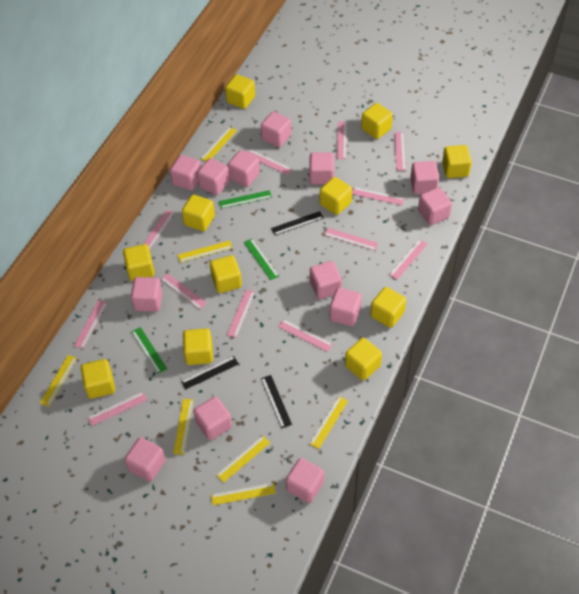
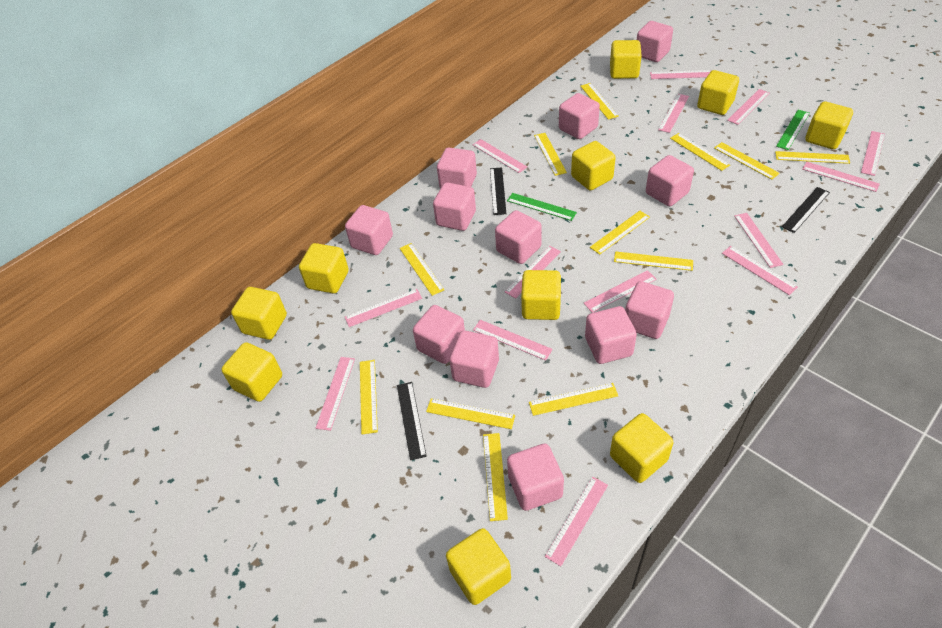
green ruler: [132,327,167,374] [219,190,272,209] [244,239,279,280] = 3 -> [507,193,577,221] [776,110,810,150] = 2
pink cube: [124,437,166,482] [131,277,163,312] [170,155,201,191] [193,396,232,440] [197,158,230,195] [228,150,260,187] [261,112,291,147] [286,458,324,503] [309,152,334,185] [310,261,342,299] [330,288,362,326] [410,161,439,194] [418,187,452,225] = 13 -> [345,205,393,255] [413,305,465,364] [433,182,476,231] [437,148,477,188] [449,330,499,388] [495,210,542,264] [507,444,564,511] [559,93,600,139] [585,306,637,364] [625,281,674,339] [637,21,673,62] [646,155,694,206] = 12
pink ruler: [74,300,107,349] [88,392,147,426] [143,210,175,250] [160,273,207,309] [227,290,255,338] [247,149,292,175] [278,319,333,352] [324,228,378,251] [337,122,347,159] [352,187,405,205] [389,239,427,280] [394,132,406,171] = 12 -> [316,357,355,431] [345,289,422,327] [472,139,527,173] [473,320,553,361] [505,246,561,299] [545,477,608,566] [584,270,656,313] [650,70,712,79] [658,94,689,133] [722,246,798,295] [727,89,769,125] [734,213,784,268] [802,162,880,192] [861,131,885,176] = 14
yellow cube: [80,359,115,399] [123,244,155,281] [182,195,215,232] [183,328,213,365] [210,255,242,293] [225,74,255,109] [320,177,352,215] [345,338,382,381] [361,103,393,139] [370,287,406,328] [442,145,472,178] = 11 -> [221,342,282,402] [231,287,287,340] [299,243,349,293] [446,528,511,605] [521,270,561,320] [571,141,616,190] [610,40,642,79] [610,413,673,483] [697,70,739,115] [805,102,853,149] = 10
yellow ruler: [40,355,77,407] [173,399,194,455] [178,240,232,263] [201,127,237,161] [211,483,276,505] [216,435,270,483] [309,396,348,449] = 7 -> [360,360,378,434] [400,243,444,296] [426,398,515,429] [483,433,508,521] [529,383,618,416] [534,133,567,176] [581,83,619,120] [590,211,650,255] [614,251,693,271] [670,133,730,171] [714,142,780,180] [775,151,850,164] = 12

